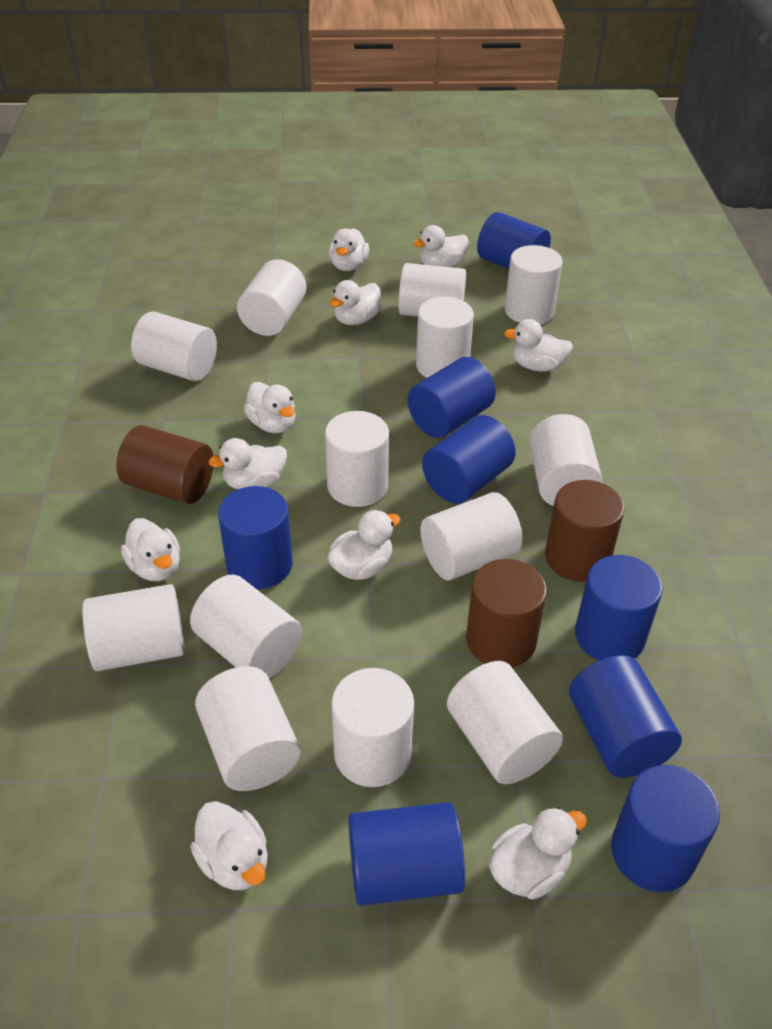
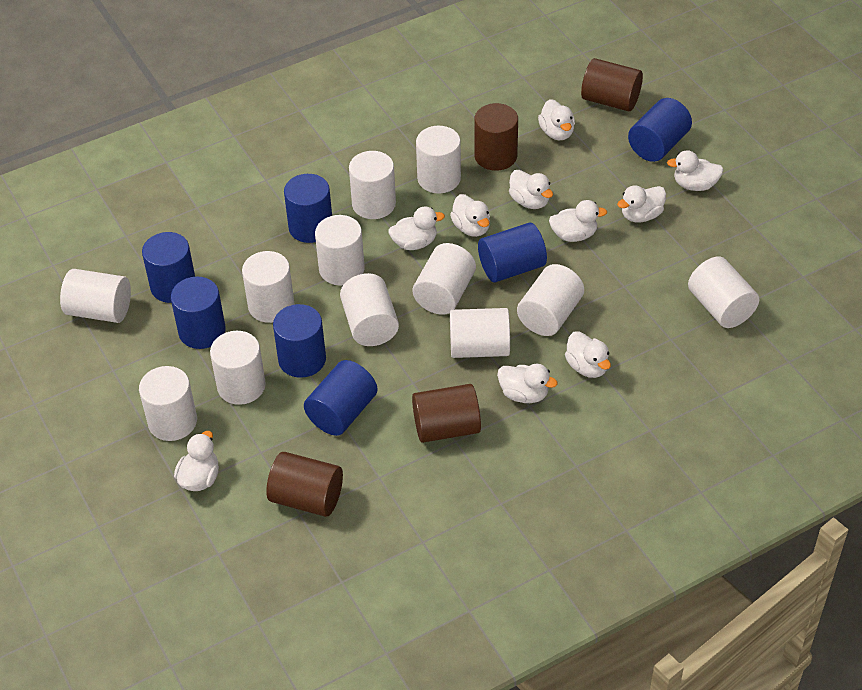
blue cylinder: [218,486,293,589] [348,802,465,905] [407,357,496,438] [422,415,516,504] [477,212,551,269] [569,655,682,778] [575,555,663,660] [611,765,720,892] = 8 -> [142,232,195,303] [171,277,226,349] [273,304,326,378] [284,174,332,243] [304,360,378,436] [478,222,547,283] [628,98,692,162] = 7
brown cylinder: [116,425,213,504] [466,559,547,667] [545,480,624,582] = 3 -> [266,452,343,517] [412,384,481,443] [474,103,518,171] [581,58,643,111] = 4
white cylinder: [82,584,185,671] [131,311,217,381] [190,575,302,678] [195,666,301,791] [237,259,307,336] [325,411,389,507] [331,668,414,787] [398,263,466,317] [416,297,474,378] [420,492,522,580] [447,661,563,784] [505,245,563,324] [529,414,602,506] = 13 -> [60,269,131,323] [139,366,197,441] [210,331,266,405] [242,251,294,323] [315,215,365,285] [340,273,399,346] [349,151,396,219] [413,243,476,315] [416,126,461,193] [450,308,510,358] [517,264,584,336] [688,256,759,328] = 12

